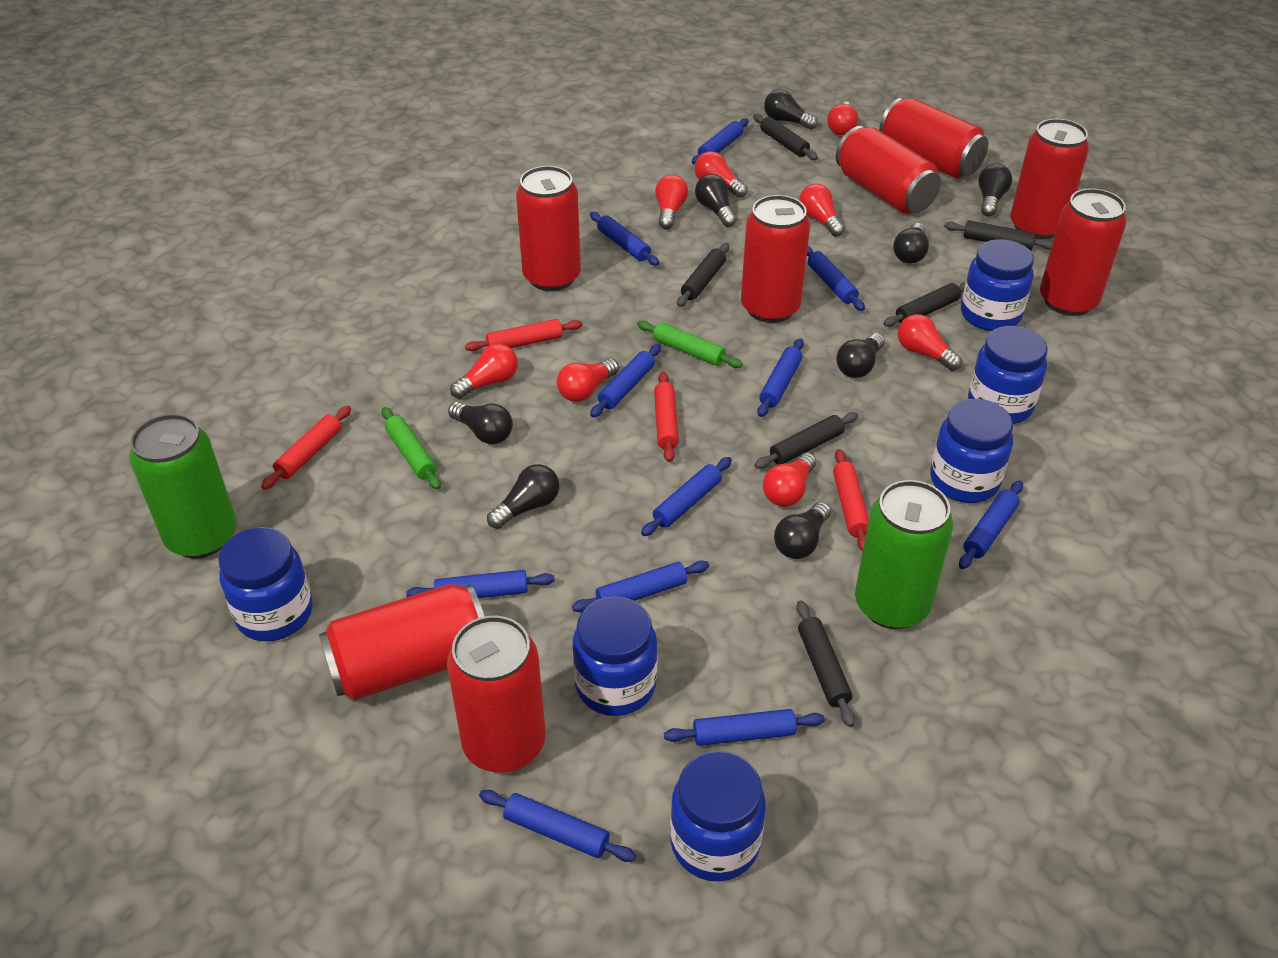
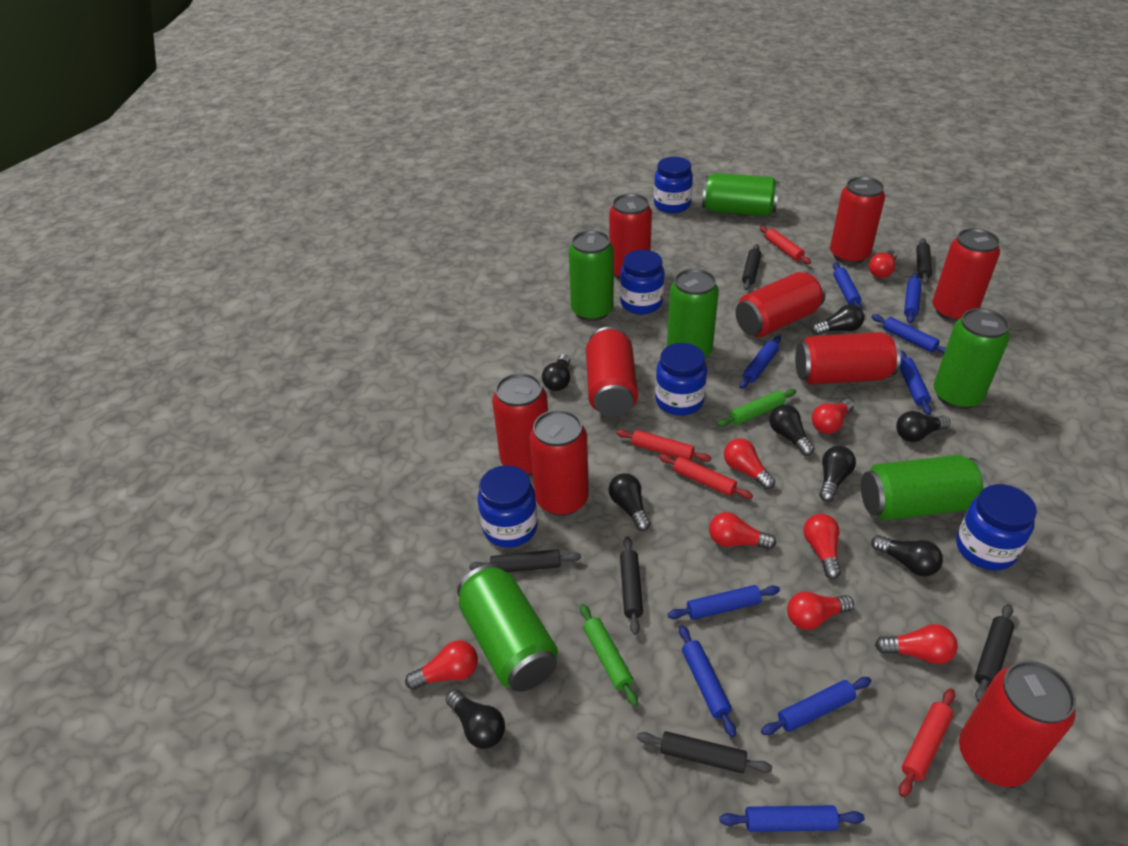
blue jar: [218,527,313,641] [572,597,658,716] [670,751,766,882] [930,399,1013,503] [961,239,1034,331] [968,326,1048,424] = 6 -> [478,465,538,548] [620,250,665,314] [654,157,693,213] [655,343,707,416] [956,484,1037,570] = 5
blue rolling pin: [406,570,555,598] [479,790,636,862] [572,560,709,612] [590,212,659,266] [590,344,661,417] [641,457,732,536] [664,709,825,746] [692,118,749,164] [757,338,804,417] [807,246,865,311] [959,481,1023,569] = 11 -> [667,585,780,620] [679,625,736,737] [719,805,865,832] [740,336,781,389] [761,677,872,735] [833,262,862,309] [871,314,946,354] [900,350,932,415] [904,273,921,323] = 9
green can: [129,414,237,559] [855,480,953,629] = 2 -> [457,564,558,692] [569,230,614,321] [667,269,719,358] [702,173,780,216] [861,455,988,521] [933,308,1010,409] = 6
red can: [319,584,485,700] [447,616,546,773] [516,166,581,291] [741,195,810,323] [836,126,941,214] [879,98,988,179] [1010,119,1089,240] [1040,188,1127,316] = 8 -> [492,373,548,476] [529,410,589,516] [586,327,638,417] [609,193,652,279] [735,272,825,337] [795,332,901,385] [830,177,885,264] [932,228,1000,322] [959,661,1076,787] = 9

